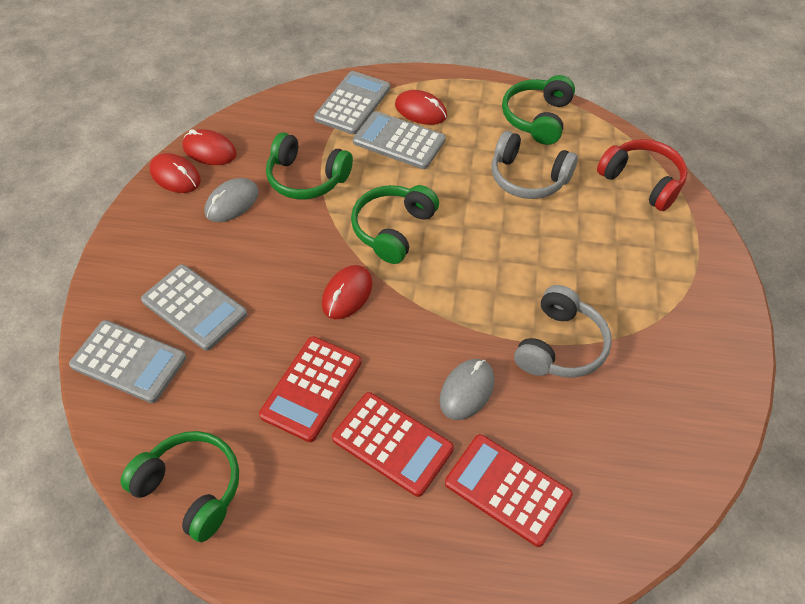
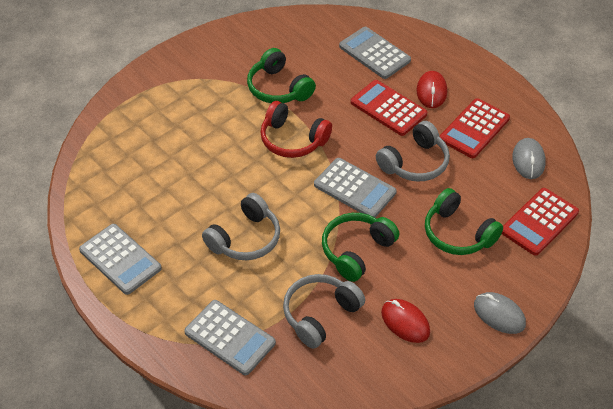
green headphones: [121,431,239,542] [266,132,353,199] [351,185,439,264] [502,75,575,145] = 4 -> [247,48,316,103] [322,213,399,282] [425,188,503,255] = 3
grey headphones: [492,131,578,199] [514,285,612,378] = 2 -> [202,193,280,260] [283,274,365,349] [376,121,450,182] = 3
red mouse: [150,153,201,193] [183,129,237,165] [322,265,373,319] [395,90,447,125] = 4 -> [381,299,430,343] [417,71,447,108] = 2

